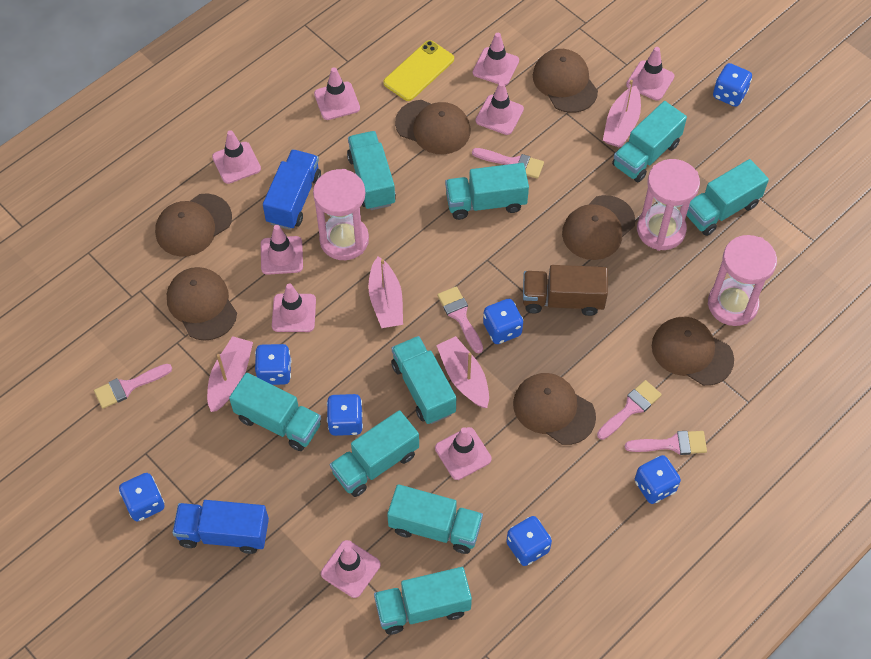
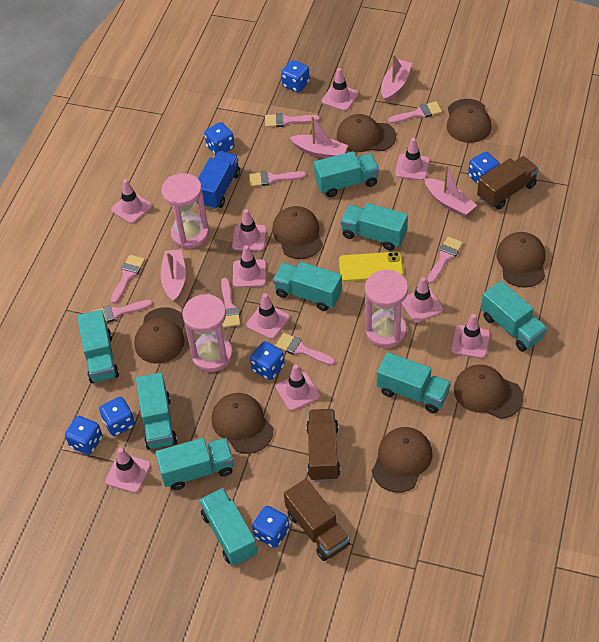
blue truck: [172,500,269,554] [263,149,321,230] = 2 -> [197,151,240,210] = 1
brown cap: [155,194,232,257] [167,267,237,341] [395,100,471,154] [513,373,596,445] [533,49,598,113] [562,195,635,260] [652,317,734,386] = 7 -> [134,307,185,364] [211,393,273,454] [272,206,323,259] [337,114,396,152] [372,427,432,492] [447,99,492,143] [454,364,523,419] [496,232,545,288] = 8
brown truck: [523,265,608,316] = 1 -> [284,479,350,561] [306,409,340,481] [477,156,539,209] = 3
pink brush: [94,364,172,409] [437,286,483,353] [472,148,544,179] [597,380,662,440] [625,431,707,455] = 5 -> [91,300,153,323] [111,255,145,304] [221,278,241,328] [249,171,306,187] [265,113,320,127] [275,333,336,365] [388,101,442,123] [427,237,463,283] = 8
pink traffic cone: [212,130,261,184] [261,225,303,275] [272,283,316,332] [314,67,360,120] [321,540,381,598] [435,427,492,480] [473,33,519,86] [476,82,524,135] [626,47,674,101] = 9 -> [105,448,151,493] [111,179,152,224] [232,209,267,251] [233,245,266,288] [246,293,290,339] [276,364,320,411] [322,68,359,111] [395,138,430,180] [401,277,443,323] [451,314,490,358] = 10

